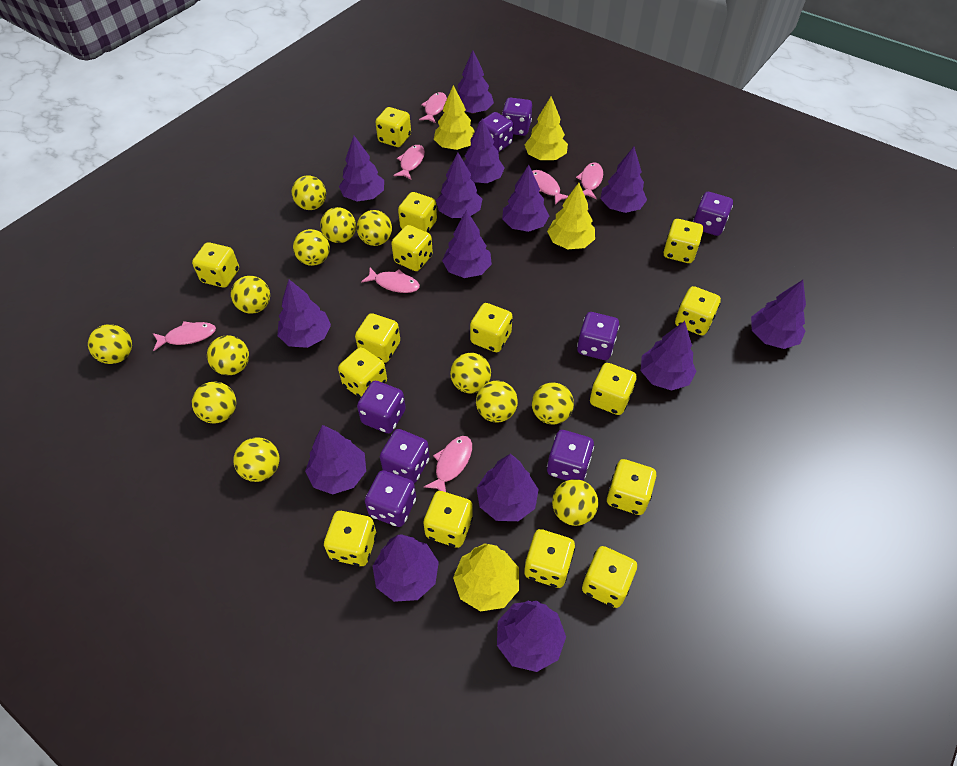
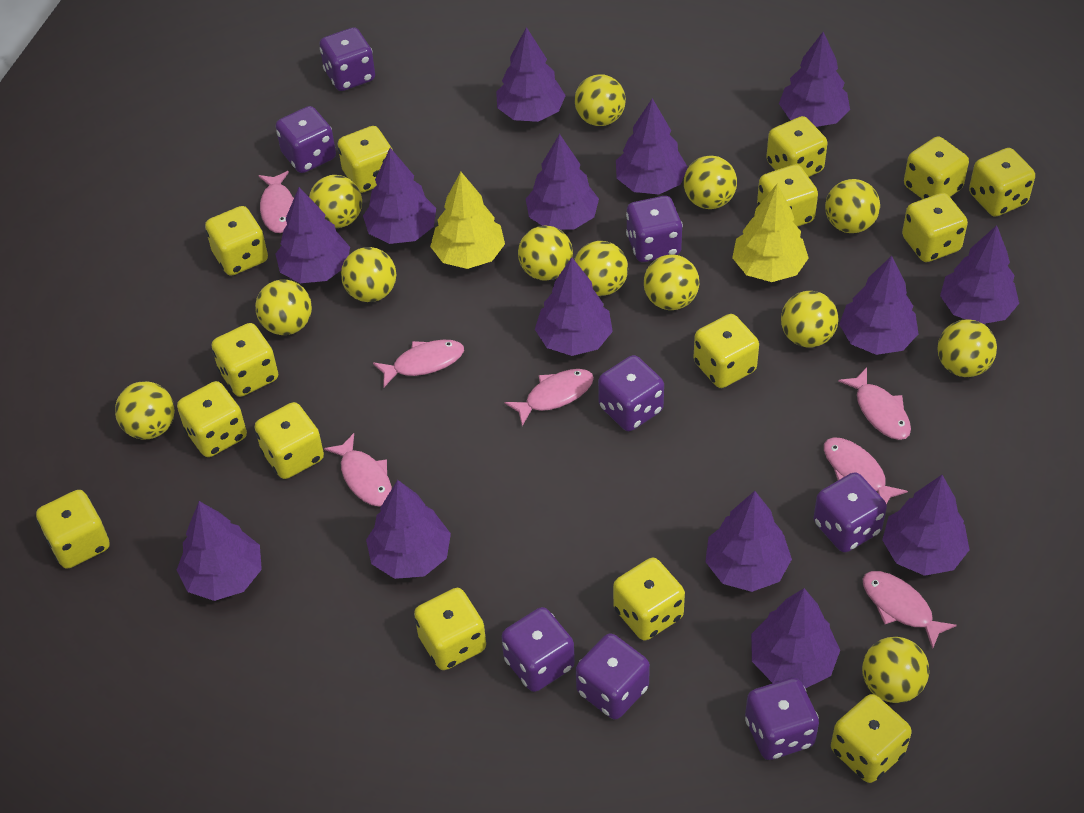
yellow tree: [434,85,475,150] [453,543,519,612] [524,96,568,160] [547,183,595,249] = 4 -> [430,172,505,269] [732,184,809,282] = 2

